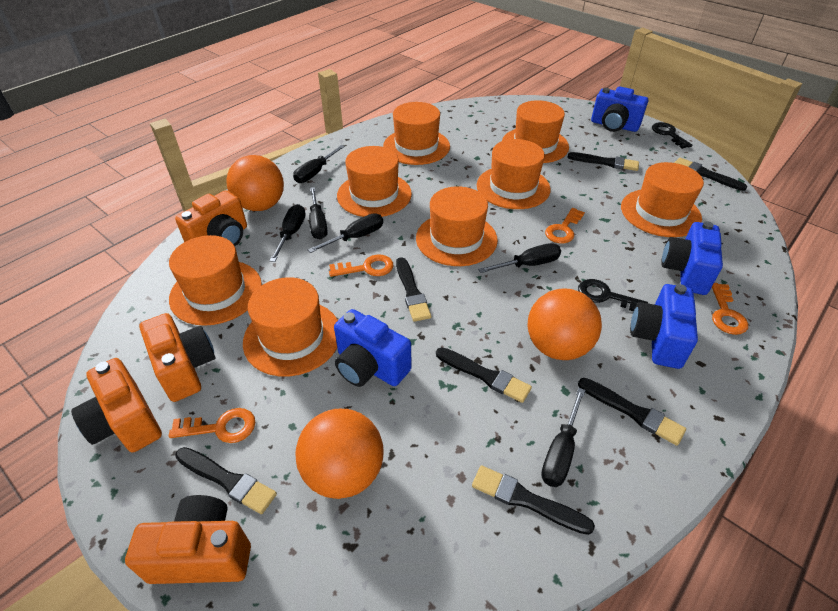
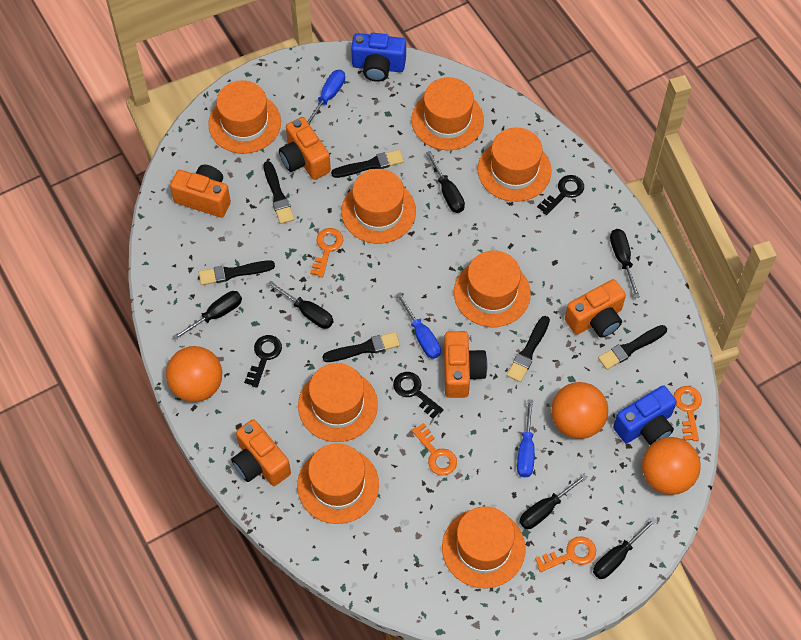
black brush: [175,447,277,514] [396,257,431,322] [436,347,532,403] [472,465,595,535] [568,152,639,171] [578,378,686,446] [674,158,747,191] = 7 -> [198,260,275,285] [263,161,294,224] [322,332,400,362] [331,150,404,178] [507,316,550,382] [598,325,667,370] = 6
black key: [578,279,648,311] [652,122,692,149] = 2 -> [244,335,282,388] [393,372,443,419] [537,175,584,215] = 3
blue camera: [334,309,412,387] [591,87,648,132] [630,284,698,369] [661,221,723,295] = 4 -> [351,33,406,82] [613,385,677,445] = 2
blue screwdriver: none = 0 -> [307,70,345,125] [396,292,441,359] [517,399,535,477] = 3
orange camera: [71,358,162,452] [125,495,251,584] [139,313,215,402] [175,190,247,246] = 4 -> [170,165,231,217] [231,419,291,486] [279,117,331,180] [444,331,488,398] [565,279,626,338] = 5

